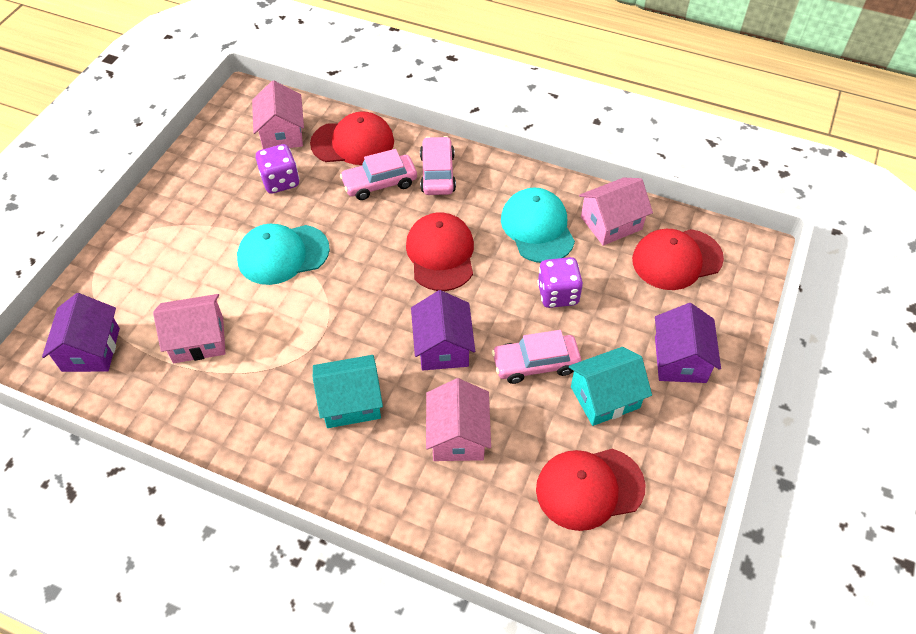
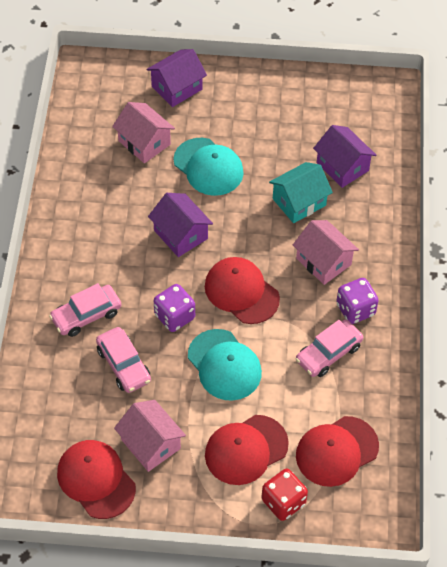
pink house: [153,294,226,363] [252,80,304,149] [426,378,491,461] [579,178,653,246] = 4 -> [112,102,175,163] [114,400,186,472] [293,220,359,285] = 3
red dice: none = 0 -> [262,469,308,521] = 1
turquoise house: [313,355,383,428] [569,347,652,426] = 2 -> [269,162,333,223] = 1

